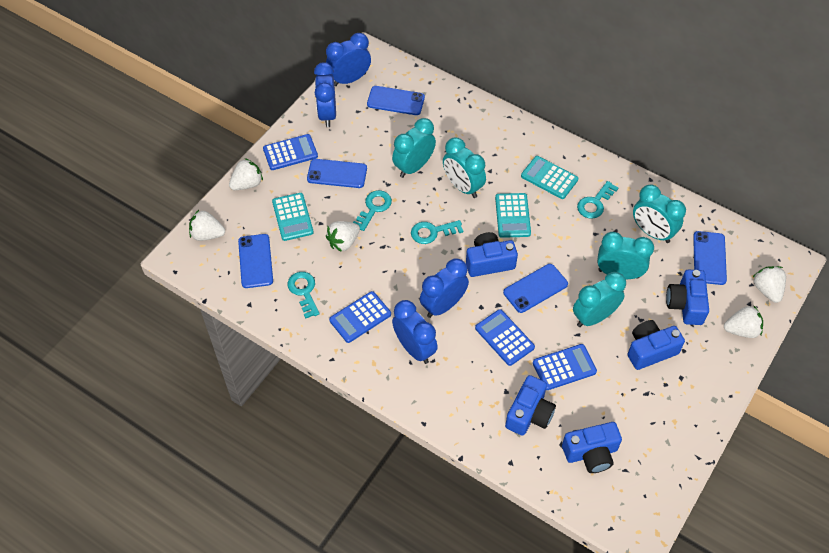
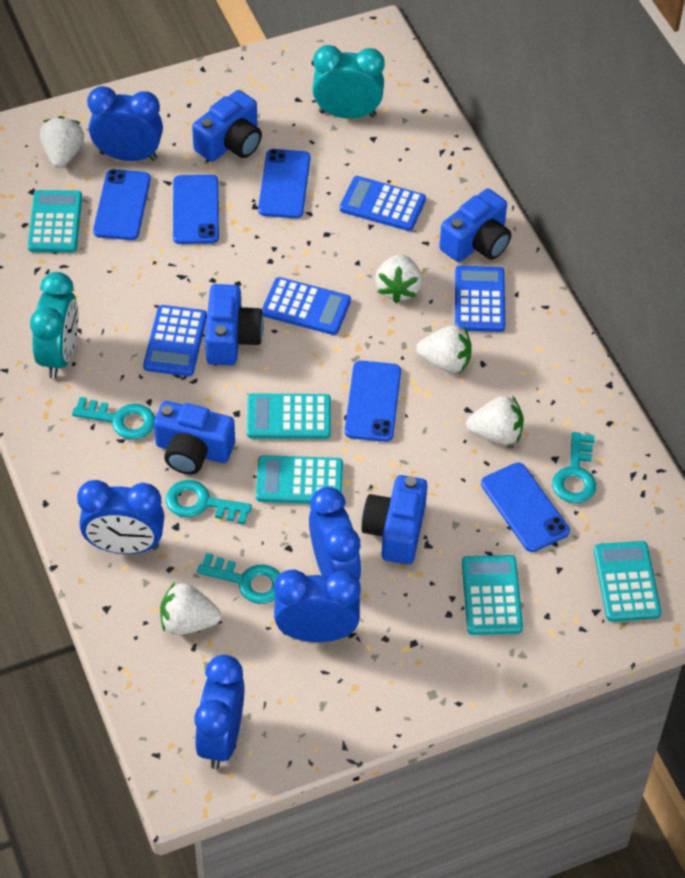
blue clock: [314,62,336,127] [326,33,371,86] [392,300,438,364] [420,258,469,318] = 4 -> [77,480,165,554] [87,86,163,161] [194,655,244,769] [274,569,361,642] [309,487,362,580] = 5
turquoise calculator: [272,193,314,241] [495,193,531,238] [521,156,578,199] = 3 -> [28,190,82,253] [247,394,331,439] [256,455,343,504] [462,555,523,635] [594,541,661,622] = 5
turquoise clock: [392,118,436,178] [443,137,486,198] [573,272,626,327] [597,232,654,279] [633,185,686,243] = 5 -> [30,272,78,379] [312,45,385,119] = 2

